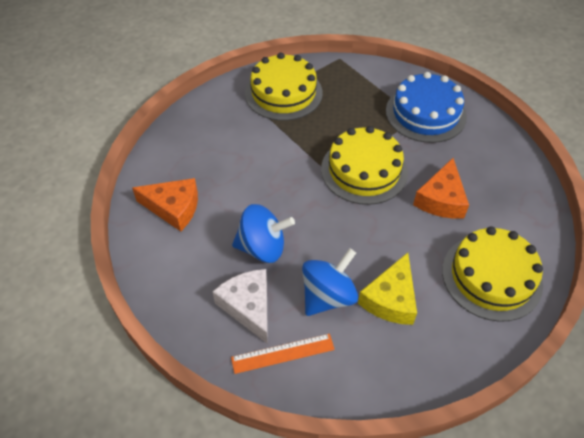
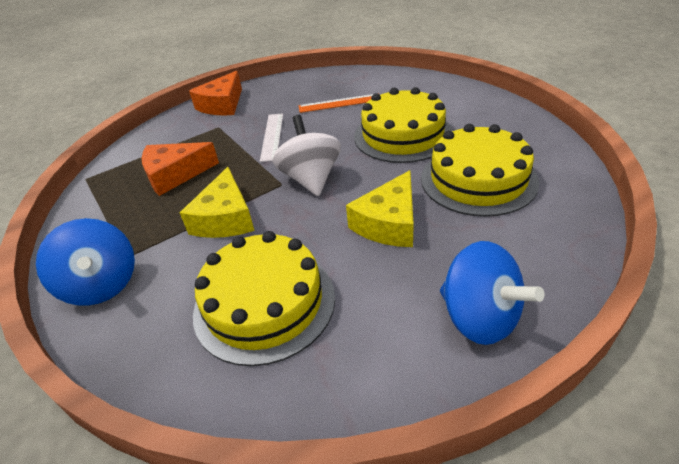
blue cake: [386,72,467,143] = 1 -> none = 0
white cheese: [212,269,268,344] = 1 -> none = 0
white ruler: none = 0 -> [260,113,283,162] = 1
white spinning top: none = 0 -> [272,115,341,196] = 1
yellow cheese: [358,253,417,325] = 1 -> [180,167,255,238] [346,170,414,247] = 2

